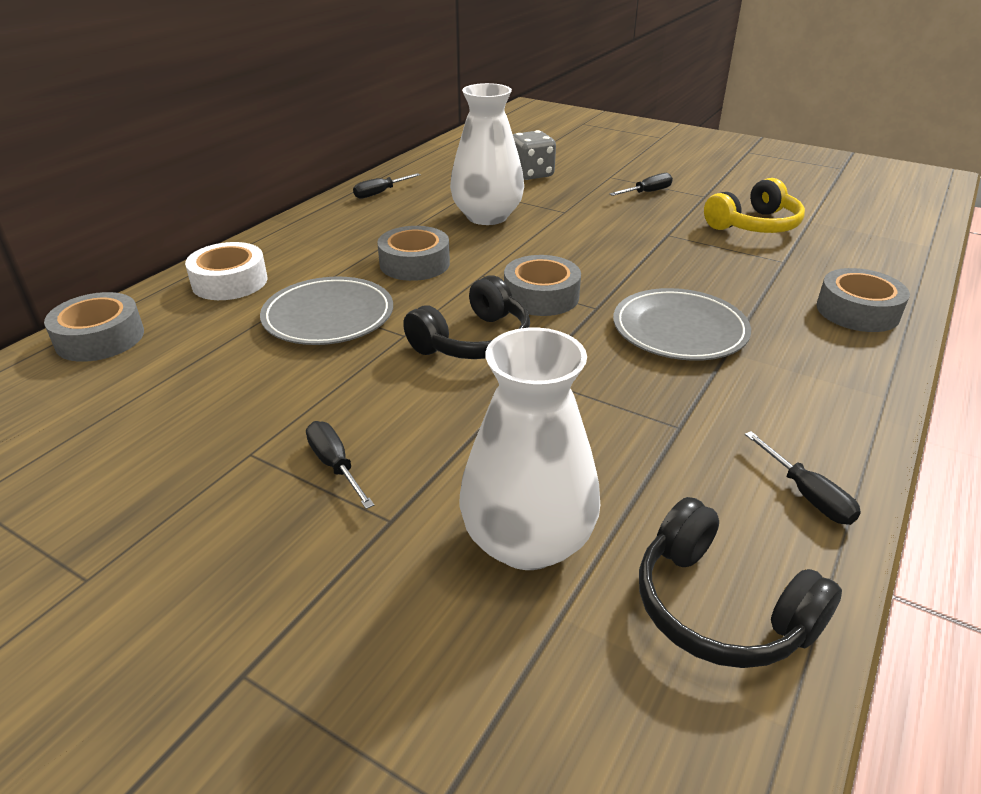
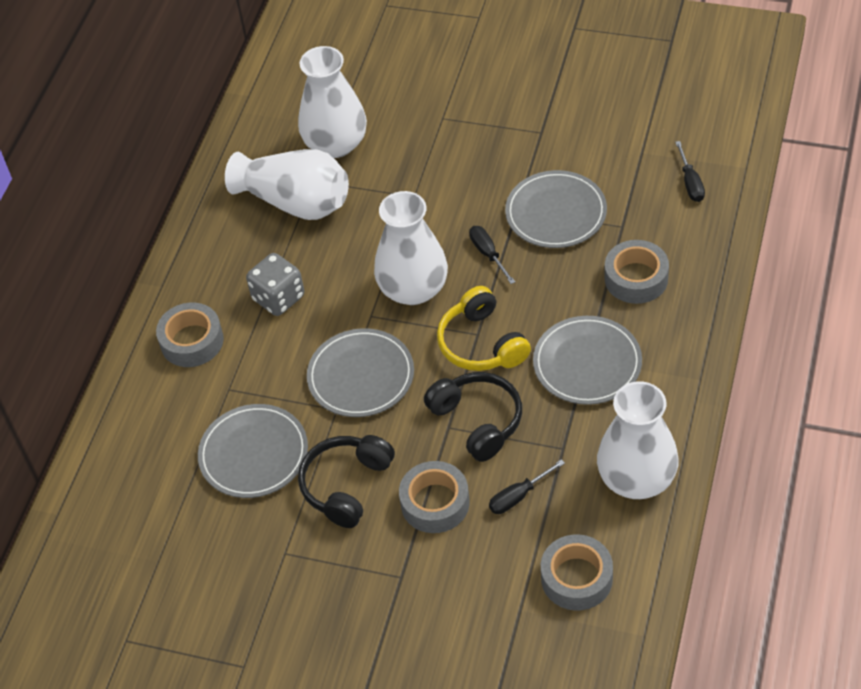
black screwdriver: [306,421,374,509] [353,173,421,199] [610,173,673,196] [745,431,861,525] = 4 -> [469,226,515,284] [489,459,565,514] [675,141,705,202] = 3
grey plate: [260,276,393,345] [613,288,751,361] = 2 -> [198,404,308,498] [307,328,414,417] [505,170,607,248] [533,316,642,405] = 4
white tape: [185,242,267,300] = 1 -> none = 0
white vase: [450,83,524,225] [459,328,600,570] = 2 -> [225,149,349,220] [298,46,367,158] [374,191,448,305] [597,381,678,499] = 4

